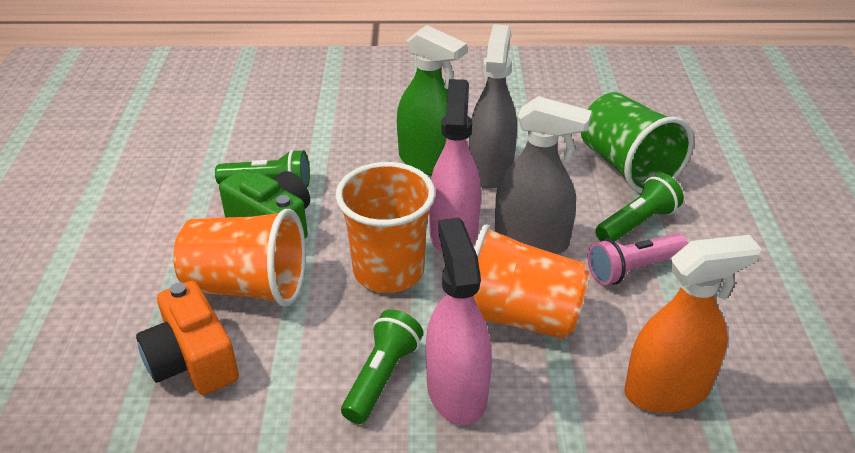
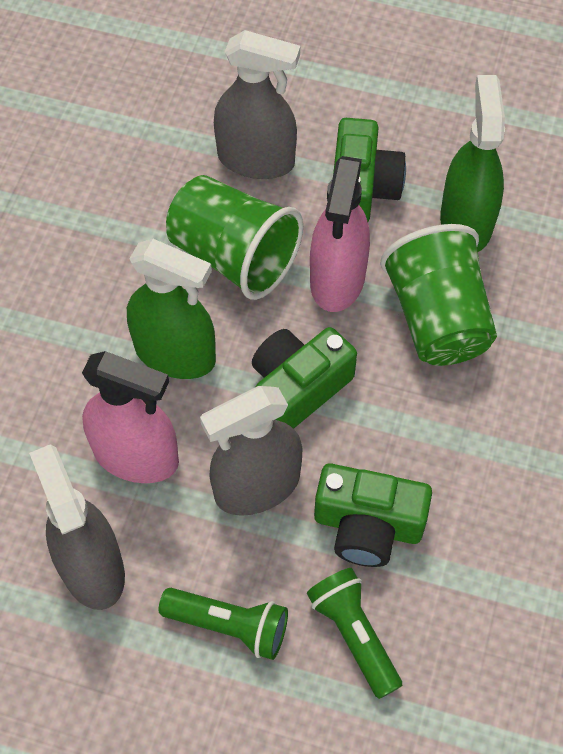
green camera: [219,169,310,239] = 1 -> [252,327,357,429] [314,463,432,567] [333,118,406,222] = 3
green cup: [581,92,694,193] = 1 -> [166,175,303,300] [380,224,497,366] = 2
green flashlight: [215,149,310,188] [341,309,423,424] [595,173,684,241] = 3 -> [159,588,288,660] [307,568,402,699] = 2
green spray bottle: [397,25,467,176] = 1 -> [127,239,216,379] [440,75,505,252] = 2
grey spray bottle: [469,24,517,189] [495,96,592,254] = 2 -> [29,444,125,610] [200,386,302,516] [214,30,300,179] = 3
orange camera: [136,281,239,395] = 1 -> none = 0
orange cup: [173,209,306,307] [336,162,435,293] [474,224,589,339] = 3 -> none = 0
orange spray bottle: [624,235,761,413] = 1 -> none = 0
pink flashlight: [587,233,688,285] = 1 -> none = 0

